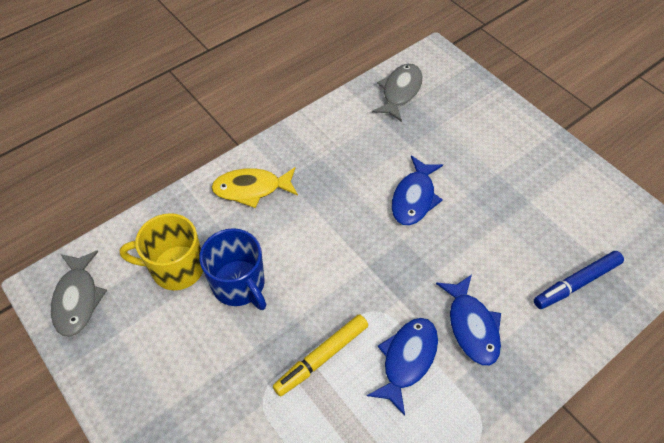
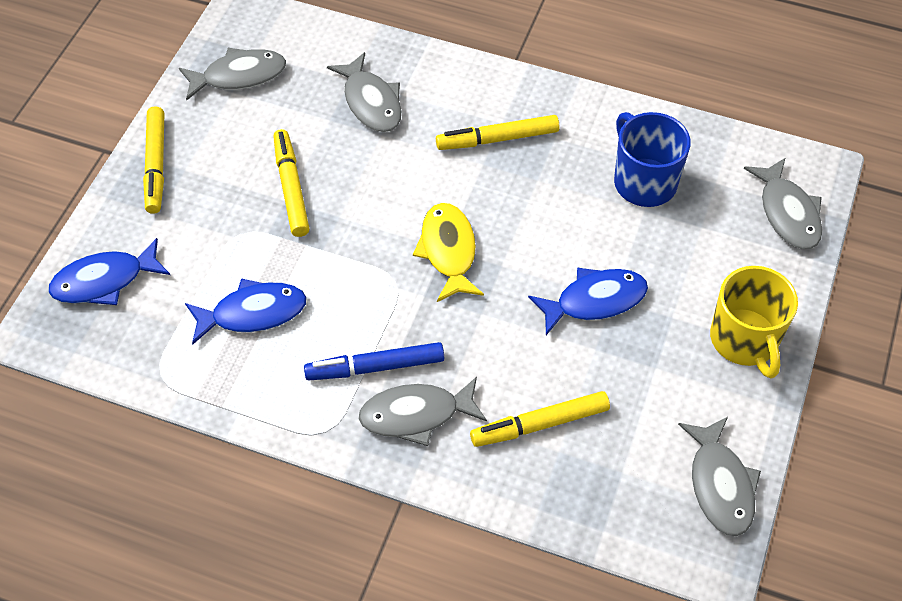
grey fish: [51,250,107,337] [372,64,423,122] = 2 -> [179,48,286,100] [327,52,402,132] [359,377,487,446] [678,417,761,536] [744,157,822,249] = 5
yellow marker: [273,314,368,397] = 1 -> [143,107,165,214] [273,129,310,237] [436,115,560,150] [470,391,610,447] = 4

